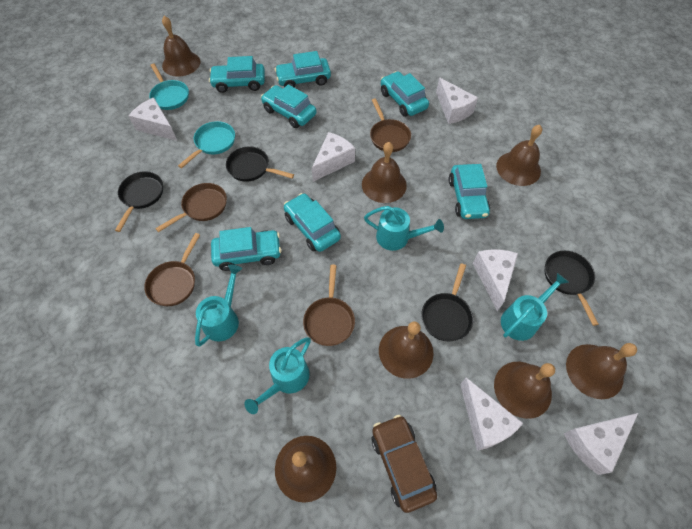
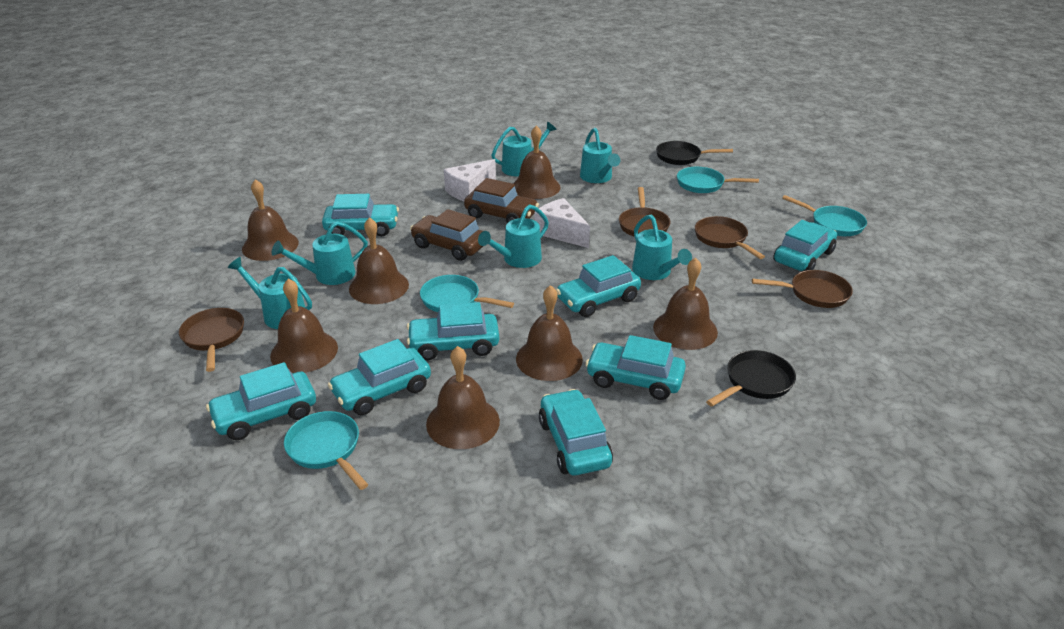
black pan: [115,171,163,232] [226,146,294,182] [421,263,473,341] [545,251,599,326] = 4 -> [656,141,733,165] [706,350,796,407] = 2
brown car: [371,415,437,513] = 1 -> [410,209,483,261] [464,178,539,223] = 2
turquoise car: [209,56,265,93] [211,227,281,271] [261,85,316,128] [275,51,331,88] [284,193,341,252] [381,71,429,117] [448,164,490,219] = 7 -> [206,362,316,440] [322,194,399,236] [328,339,431,415] [407,302,499,360] [539,389,613,475] [556,255,641,317] [585,335,686,400] [773,220,837,271] = 8
turquoise pan: [149,64,189,110] [178,121,235,168] = 2 -> [284,411,368,490] [420,275,514,312] [677,167,759,193] [782,195,867,236] = 4
turquoise watering can: [195,265,242,347] [244,337,311,414] [364,206,444,251] [501,273,569,341] = 4 -> [228,257,312,329] [272,221,368,285] [478,204,549,268] [491,122,557,176] [580,128,620,183] [632,215,692,280] = 6
white cheese: [128,98,177,141] [312,132,355,182] [436,77,478,124] [460,377,523,451] [473,249,518,311] [564,413,638,475] = 6 -> [444,159,496,202] [534,198,590,248] = 2

